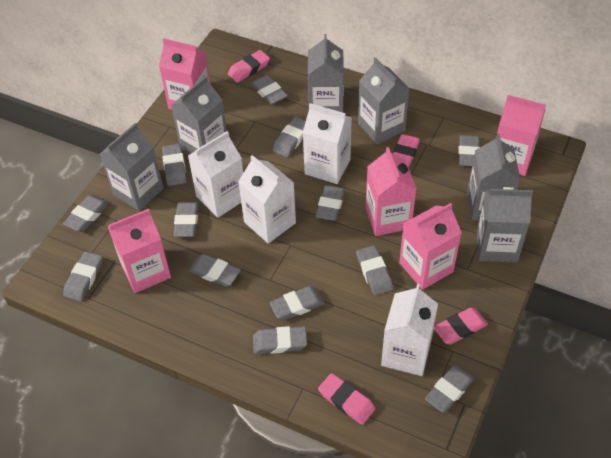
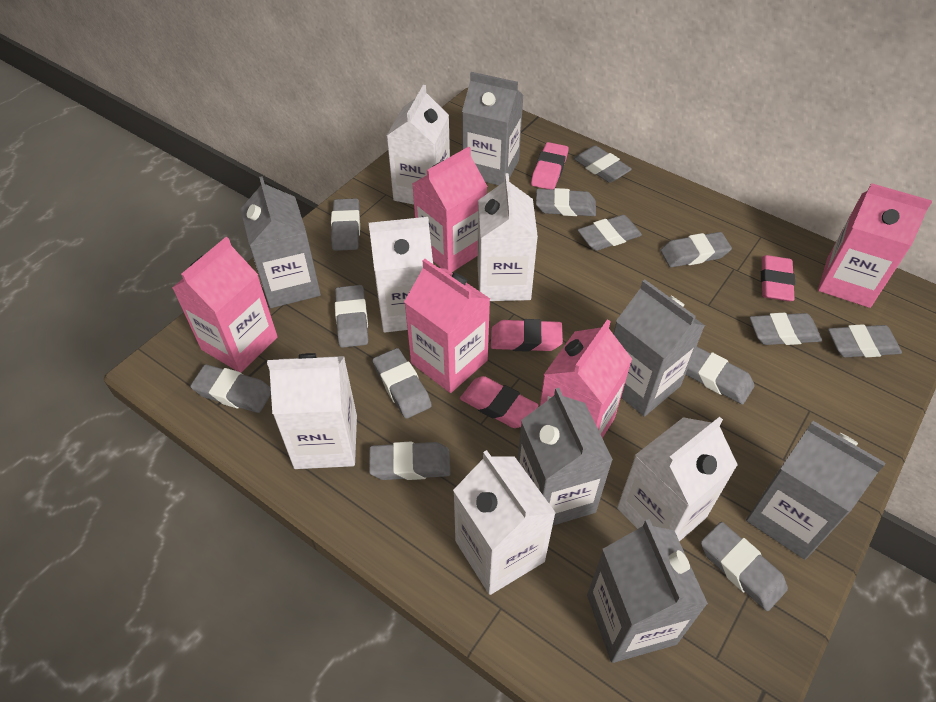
white carton: [188,131,243,218] [238,155,296,243] [303,103,352,184] [381,284,438,376] = 4 -> [267,353,357,469] [369,217,433,333] [387,85,450,205] [453,450,556,595] [477,173,538,301] [617,417,738,542] = 6

